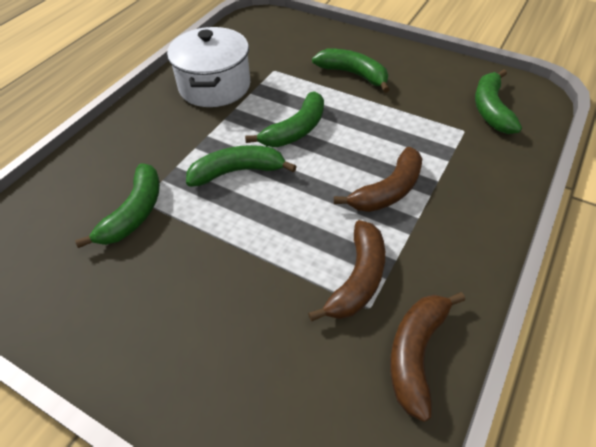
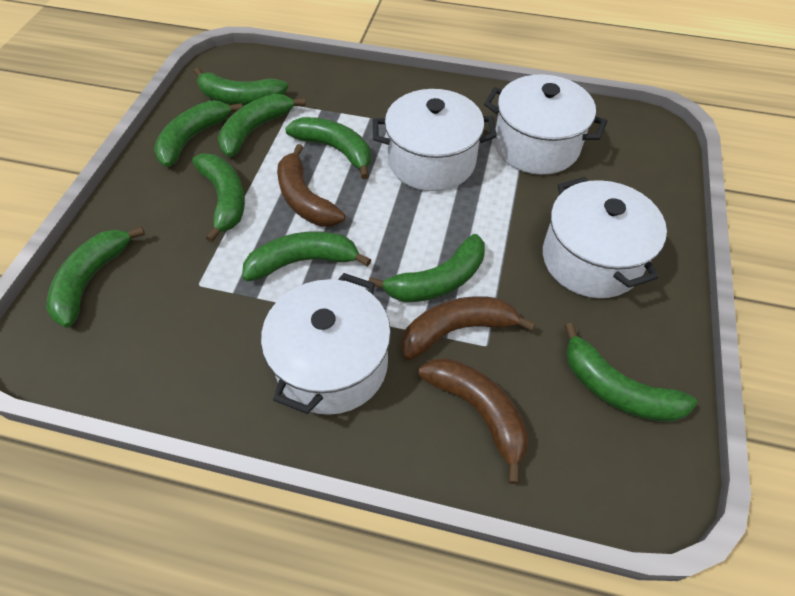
green banana: [75,163,160,248] [186,145,297,187] [245,92,324,147] [312,49,390,93] [475,69,522,134] = 5 -> [46,227,145,327] [154,101,243,167] [192,153,245,242] [194,67,288,105] [218,94,306,157] [242,231,371,281] [285,117,371,179] [369,234,485,302] [564,323,697,422] = 9
white pot: [167,27,250,107] = 1 -> [261,273,391,415] [373,89,497,191] [484,75,607,175] [543,177,667,298] = 4

